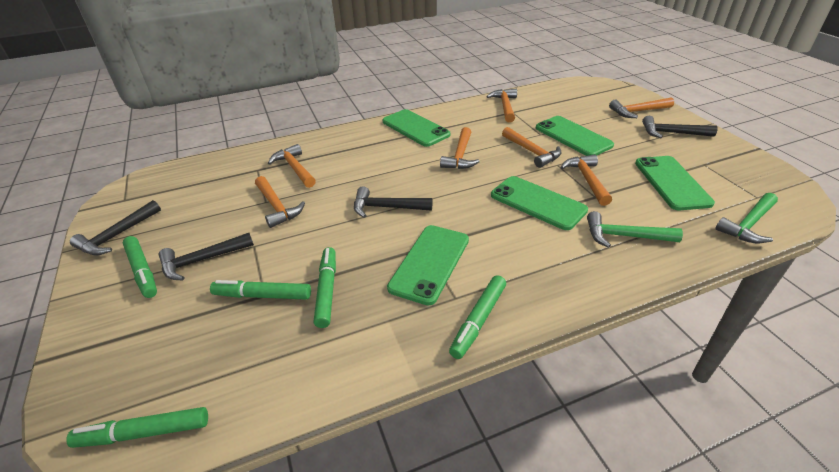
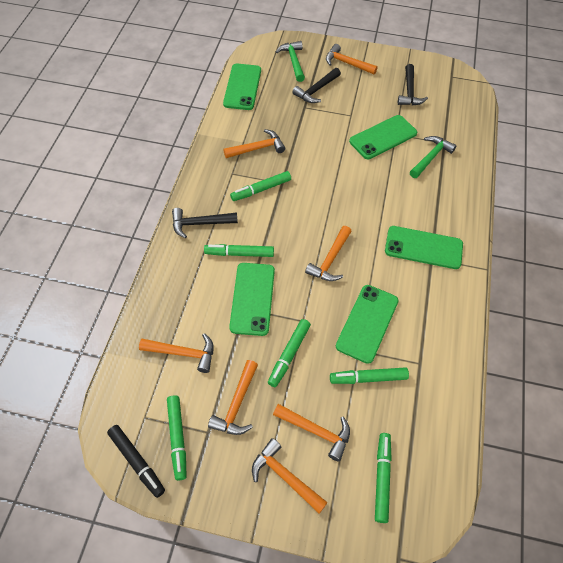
black hammer: [70,200,161,256] [159,233,254,280] [354,186,433,218] [642,116,717,138] = 4 -> [172,208,238,238] [292,68,341,103] [398,64,428,105] = 3
black marker: none = 0 -> [107,425,165,498] = 1
green marker: [66,407,208,448] [123,236,157,298] [210,280,311,300] [314,247,336,328] [449,275,506,359] = 5 -> [167,395,187,481] [204,244,274,257] [230,171,291,201] [268,319,311,387] [330,367,409,384] [375,433,392,523] = 6

